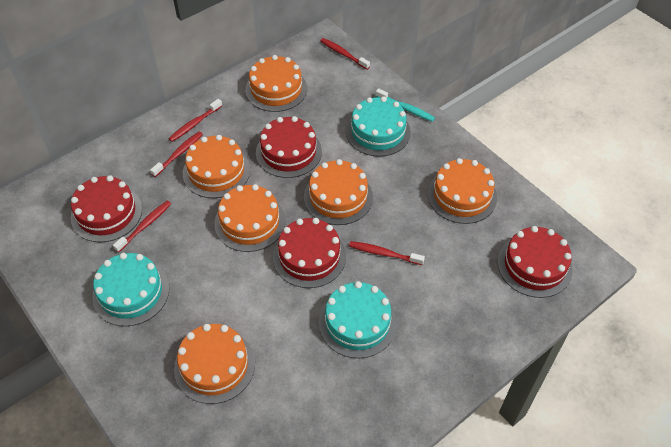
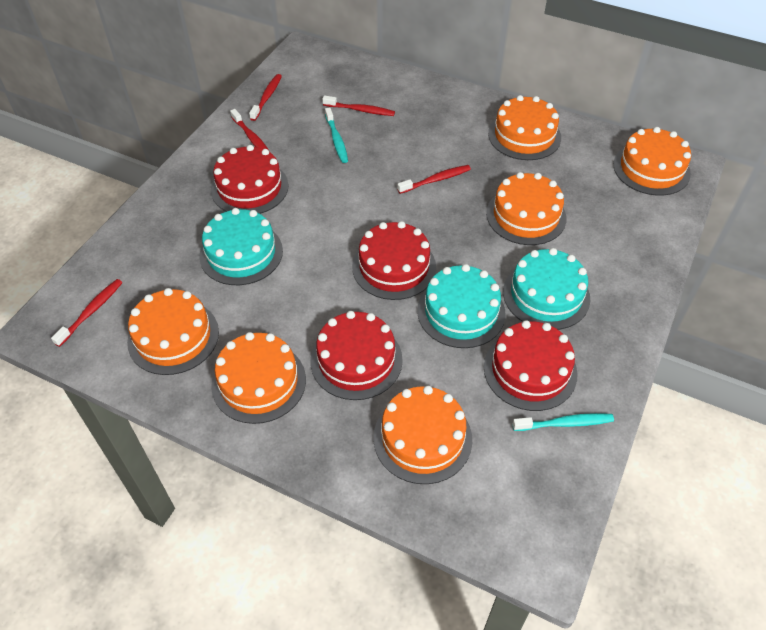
turquoise toothbrush: [376,88,435,122] = 1 -> [325,107,348,163] [513,413,614,431] = 2

